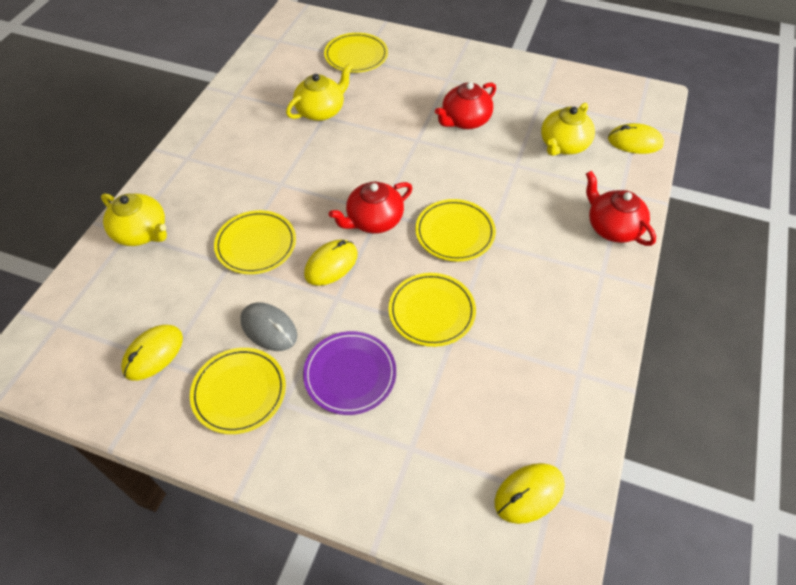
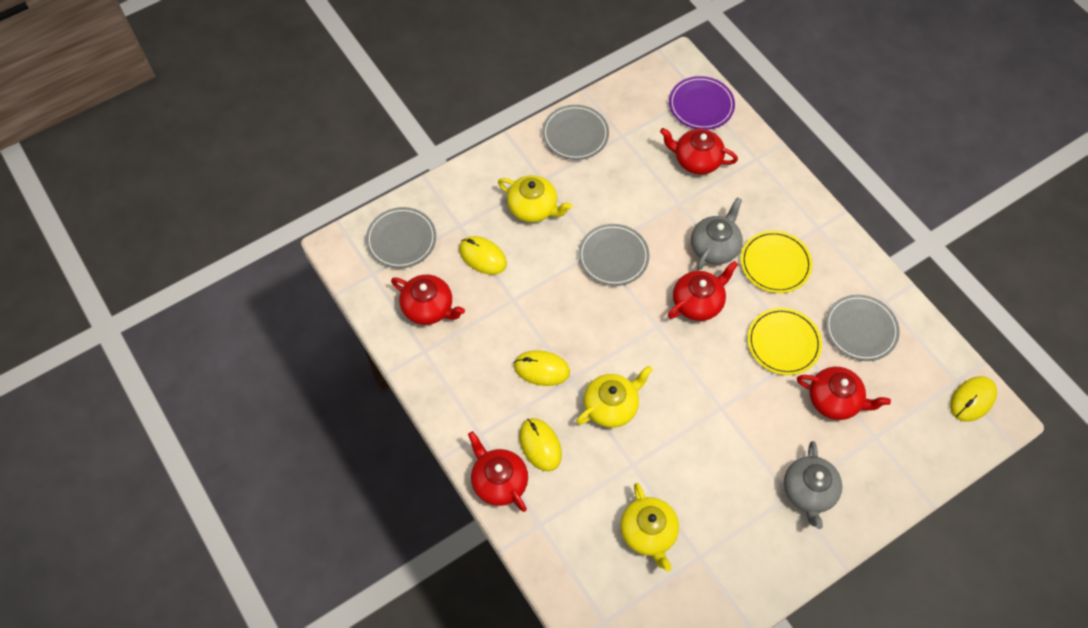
grey mouse: [240,303,297,351] = 1 -> none = 0
grey plate: none = 0 -> [366,207,436,269] [542,105,609,160] [578,224,650,286] [825,295,900,361] = 4
grey teapot: none = 0 -> [691,197,743,270] [784,441,842,529] = 2
red teapot: [329,181,412,233] [435,82,496,129] [586,171,656,246] = 3 -> [391,275,465,325] [468,431,528,512] [660,128,738,174] [668,261,738,321] [797,367,891,420] = 5
yellow plate: [190,348,286,434] [214,210,296,274] [324,33,388,73] [389,273,476,347] [415,199,496,262] = 5 -> [741,230,812,293] [747,308,822,375] = 2

